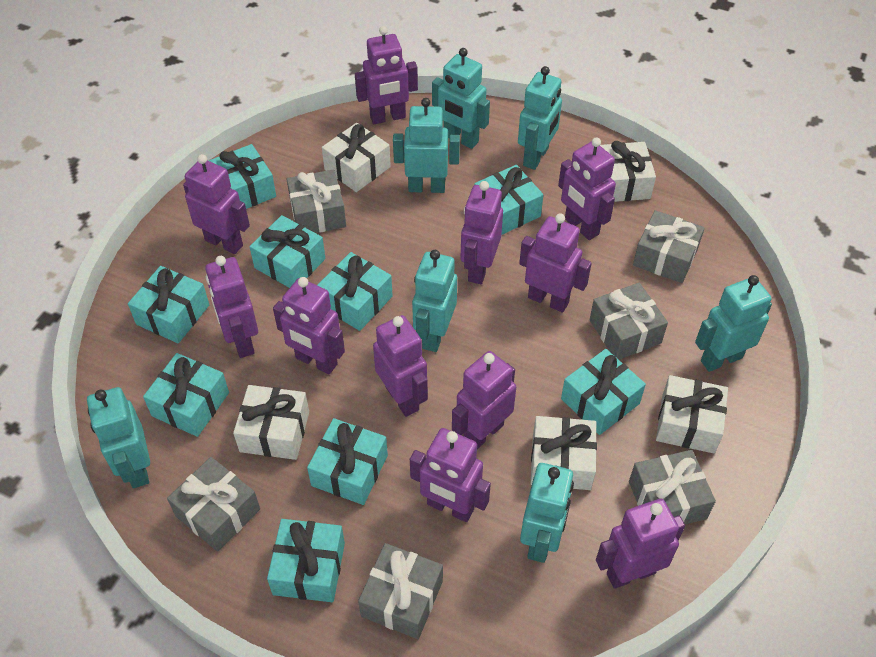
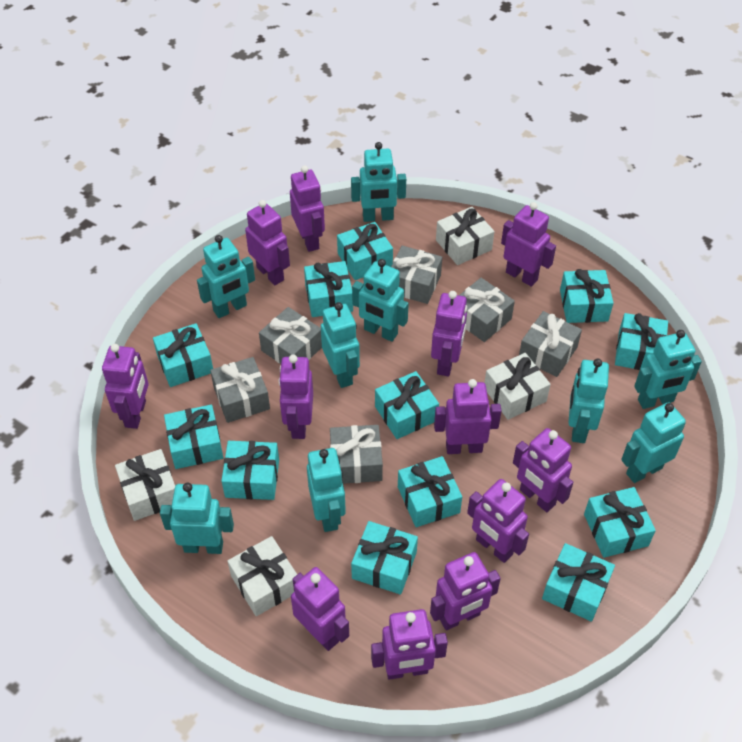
purple robot: [183,154,250,254] [205,256,258,358] [273,277,345,374] [355,26,418,124] [373,315,428,417] [410,428,491,522] [452,351,516,449] [461,181,503,284] [519,214,592,312] [558,137,616,240] [596,498,685,589] = 11 -> [102,344,149,429] [245,200,290,285] [278,355,313,439] [290,165,325,252] [291,567,349,651] [371,609,448,680] [430,552,501,630] [431,291,467,377] [434,379,501,454] [467,479,529,563] [501,202,556,287] [513,428,573,512] = 12
turquoise gift: [128,266,209,343] [143,353,229,437] [209,144,276,209] [250,215,326,288] [267,519,345,602] [307,418,388,505] [317,252,393,331] [474,165,543,235] [561,349,646,435] = 9 -> [153,323,213,387] [164,405,224,469] [221,441,279,500] [304,261,353,317] [337,222,393,280] [351,521,418,595] [375,371,439,439] [398,456,462,527] [542,543,615,622] [560,269,614,323] [584,487,656,558] [615,313,668,370] = 12
turquoise robot: [87,387,150,488] [393,98,460,193] [412,250,457,352] [432,48,490,149] [518,66,562,170] [520,463,574,563] [695,275,772,372] = 7 -> [160,483,234,554] [197,235,255,318] [307,448,346,532] [321,302,360,388] [351,142,406,222] [352,259,409,342] [568,358,609,443] [621,402,686,483] [634,330,702,409] = 9
white gift: [233,385,309,460] [322,123,391,192] [531,416,597,490] [600,141,656,202] [656,375,728,453] = 5 -> [115,449,175,521] [228,536,297,616] [436,207,494,265] [485,353,551,420] = 4

